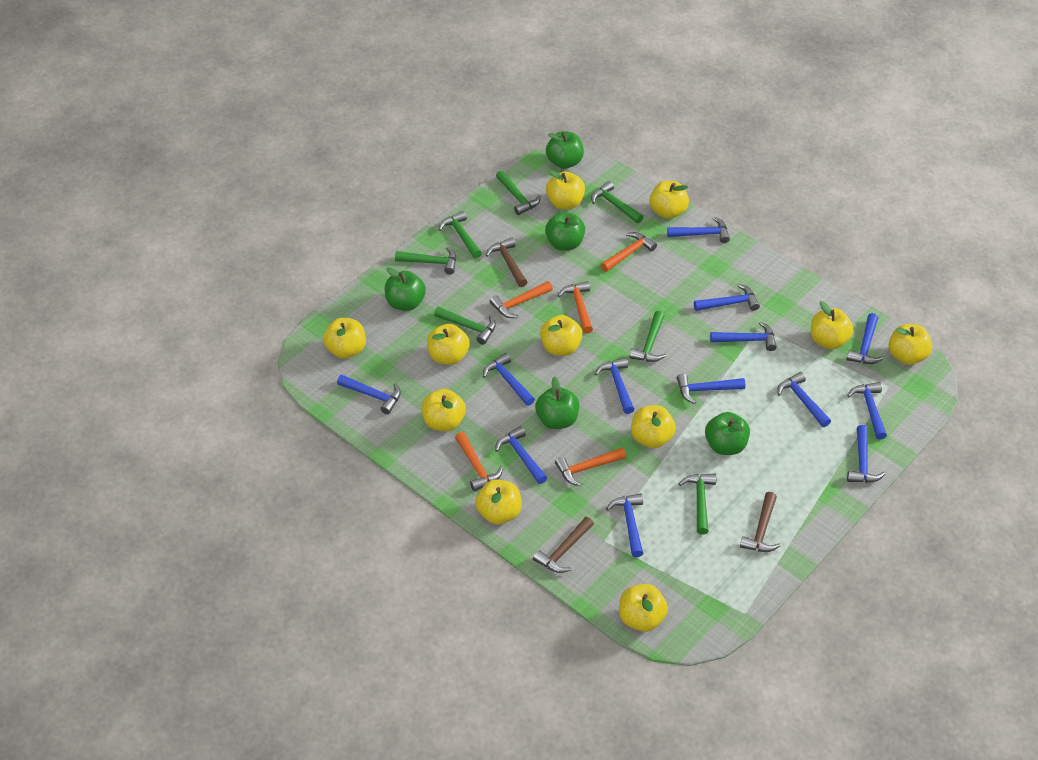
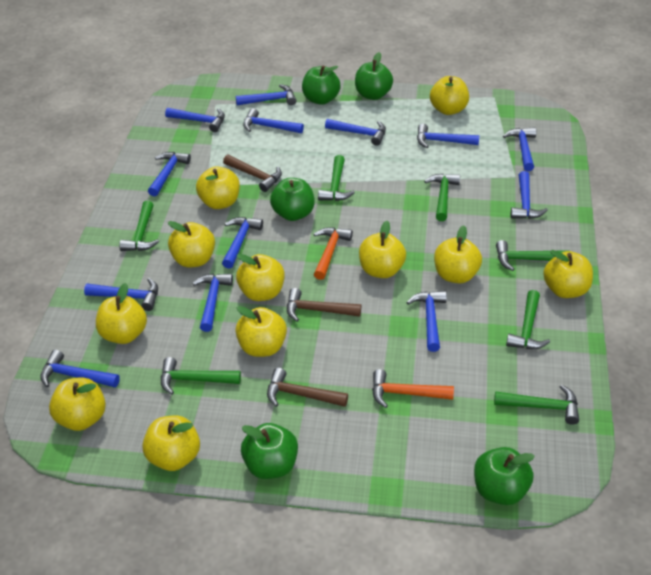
orange hammer: [455,432,503,492] [490,281,553,318] [555,448,626,486] [558,281,593,334] [601,232,657,272] = 5 -> [314,227,353,280] [372,369,454,408] = 2

